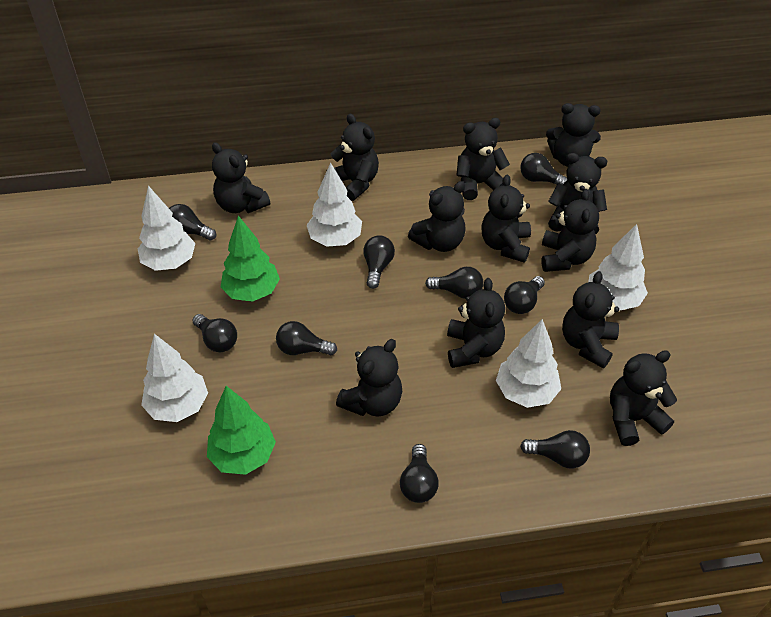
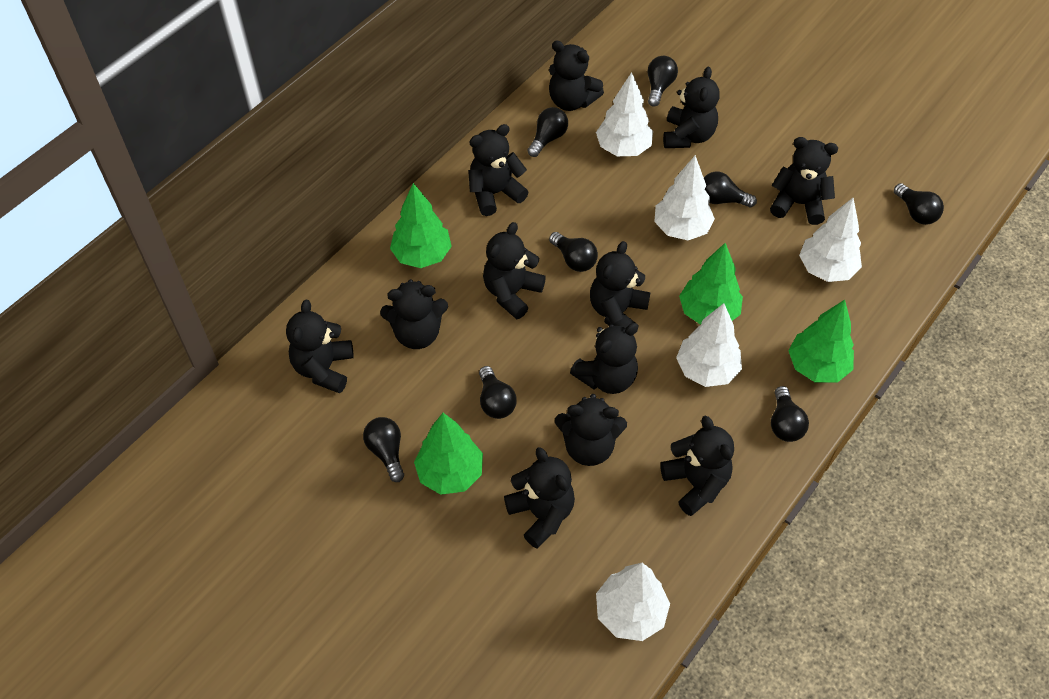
black light bulb: [169,204,216,241] [192,314,237,352] [276,321,337,355] [363,235,395,289] [400,444,439,503] [425,267,483,299] [504,276,545,314] [520,153,567,185] [520,430,590,468] = 9 -> [363,417,404,482] [479,366,517,419] [527,107,568,157] [549,232,598,272] [648,56,678,107] [704,171,757,207] [771,386,809,442] [894,183,944,225] = 8
green tree: [207,386,276,475] [221,216,280,302] = 2 -> [390,183,452,268] [414,413,483,495] [679,243,743,325] [788,300,854,382] = 4

